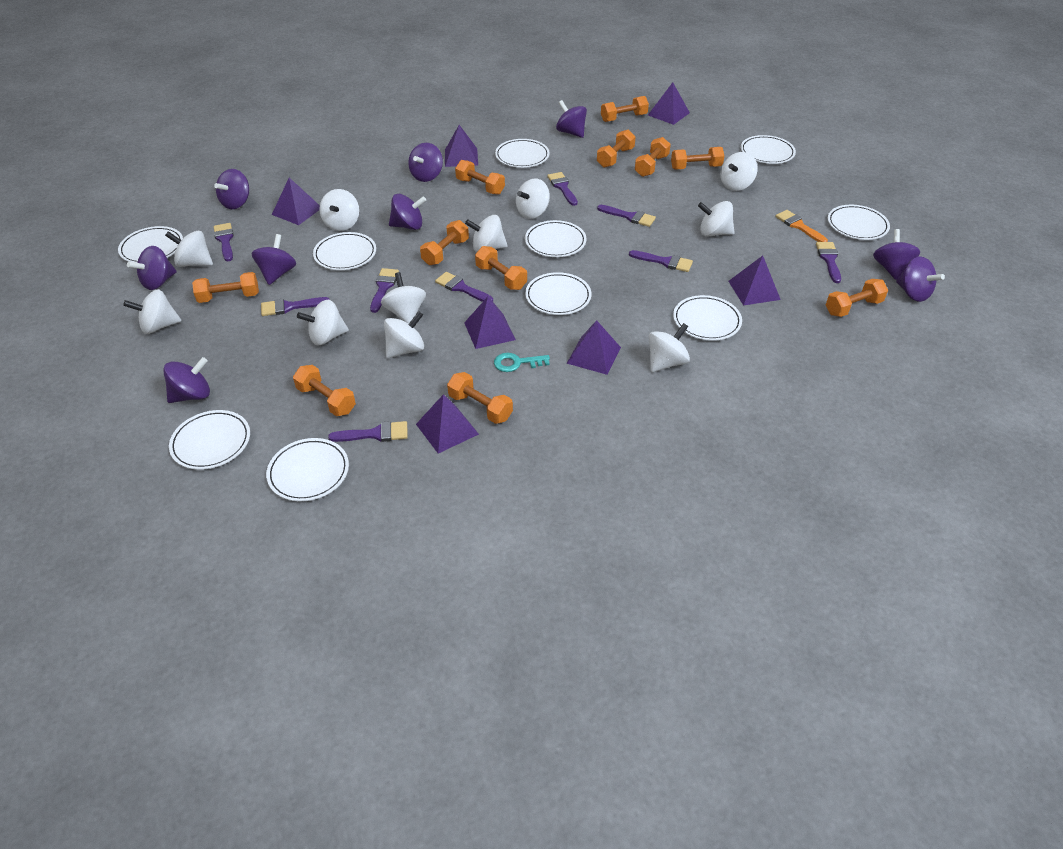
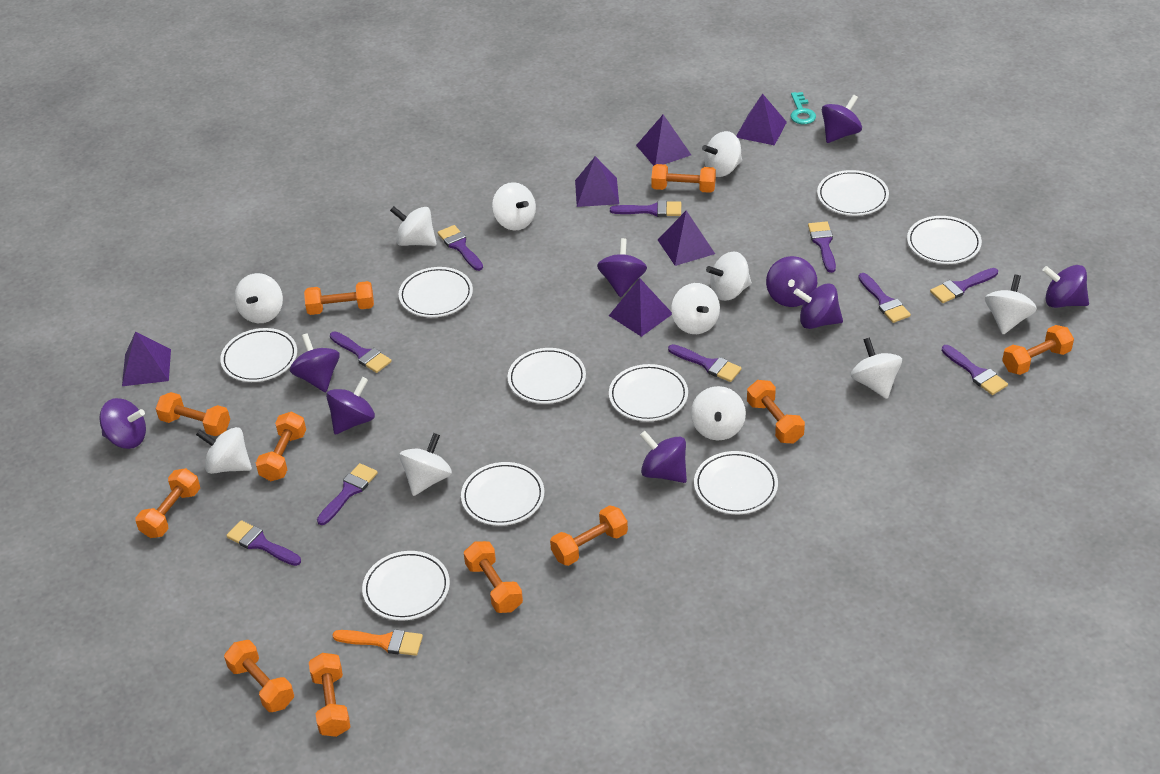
purple brush: [213,223,234,262] [261,297,330,316] [328,421,408,442] [370,268,399,313] [435,272,493,302] [547,172,578,206] [597,205,656,227] [629,250,693,272] [816,242,841,283] = 9 -> [226,520,301,566] [317,463,378,525] [330,331,392,373] [437,225,483,271] [610,200,681,217] [668,344,742,382] [808,221,836,273] [858,273,911,323] [930,268,998,303] [942,345,1008,395] = 10
purple pyramid: [272,178,320,225] [416,394,479,454] [445,125,478,167] [464,297,516,349] [567,320,621,375] [648,82,690,125] [728,256,781,306] = 7 -> [122,331,171,386] [575,156,619,207] [609,278,672,337] [636,114,691,166] [658,211,715,266] [736,94,787,146] = 6
white plate: [118,226,183,263] [169,410,250,470] [266,438,349,501] [313,232,376,270] [495,139,550,168] [525,220,586,257] [525,272,592,315] [673,295,742,341] [741,135,796,164] [828,205,890,240] = 10 -> [220,328,297,382] [362,551,450,621] [399,267,473,317] [461,462,544,526] [508,348,586,404] [609,364,688,421] [694,451,778,514] [817,170,889,216] [907,216,982,264] = 9

